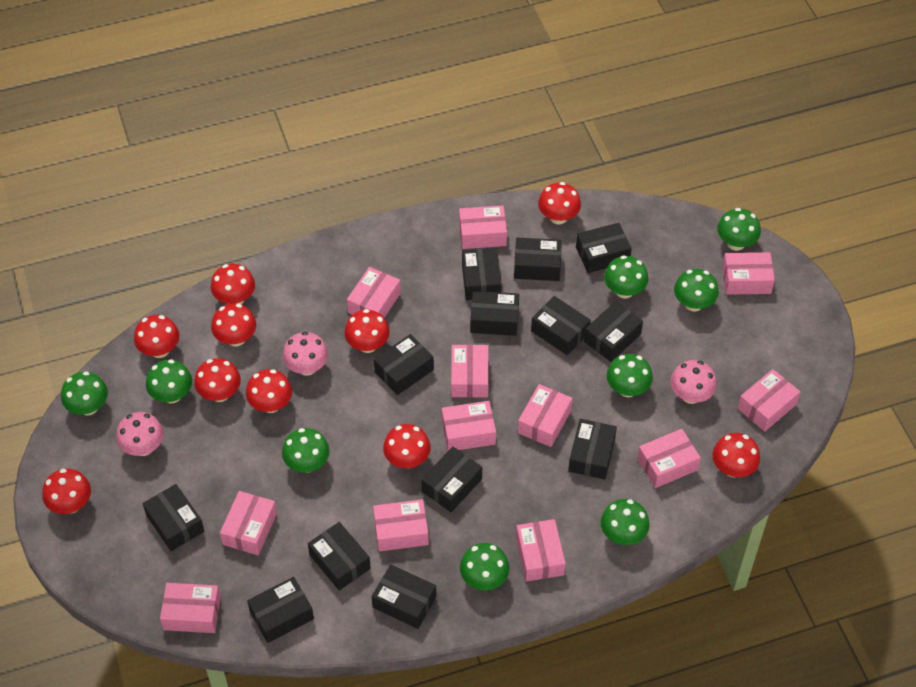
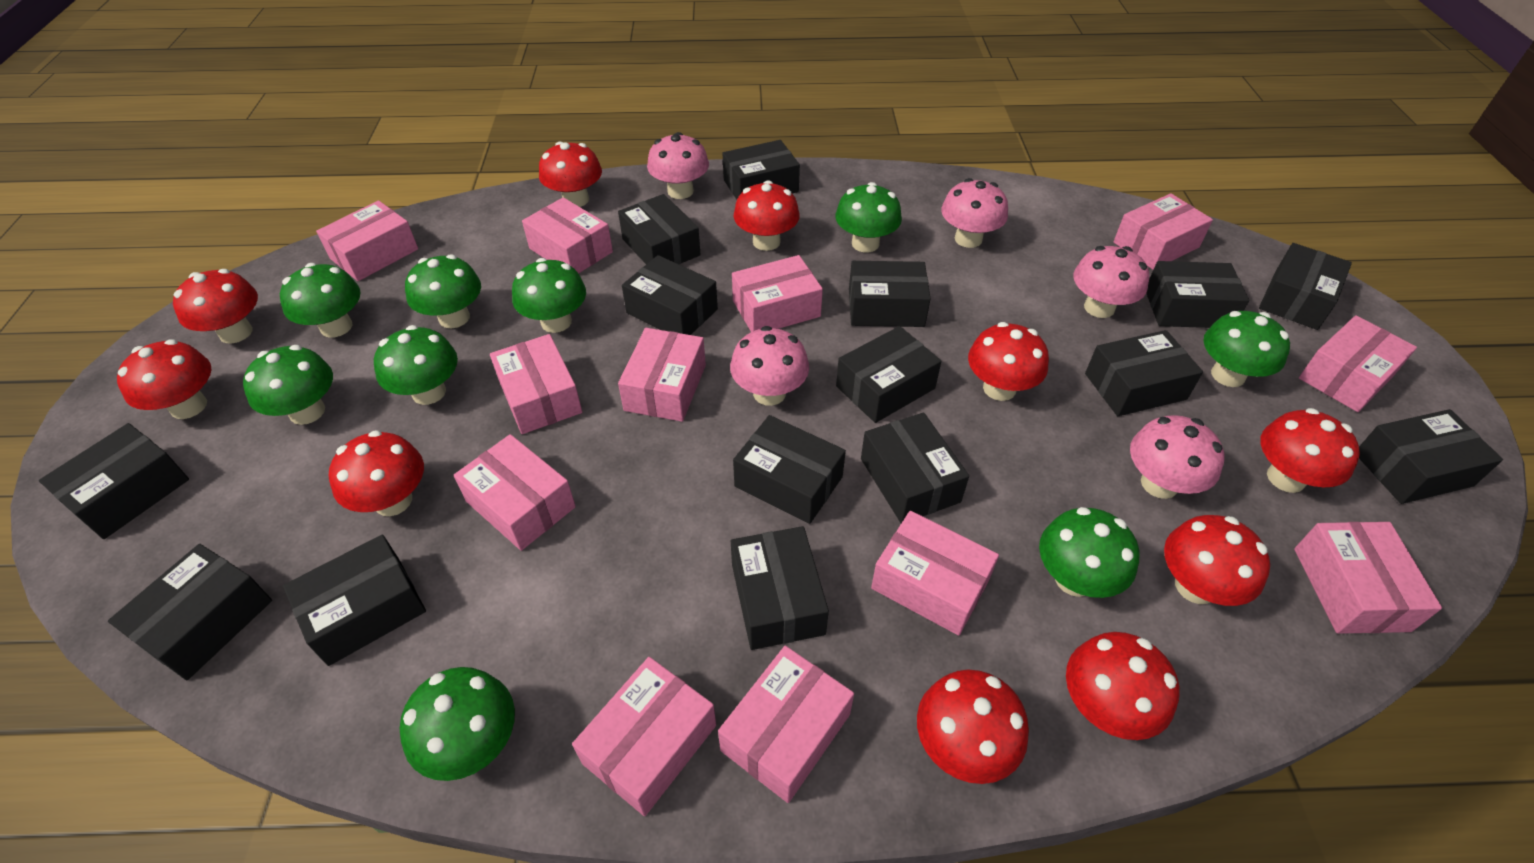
black box: [143,484,204,551] [247,577,314,643] [308,522,371,590] [372,564,436,629] [374,334,434,395] [421,447,482,512] [462,248,502,300] [470,291,519,336] [514,237,562,281] [531,296,591,356] [568,419,617,480] [576,223,632,273] [584,301,643,362] = 13 -> [39,423,189,539] [108,544,272,680] [283,535,426,666] [618,194,701,264] [622,255,718,335] [722,140,800,200] [731,526,829,650] [733,415,846,524] [836,326,941,423] [849,261,931,327] [861,412,969,523] [1085,330,1203,416] [1146,261,1249,328] [1259,243,1352,330] [1359,409,1503,504] = 15
pink mushroom: [116,412,164,456] [283,332,328,376] [670,360,717,404] = 3 -> [647,132,709,199] [730,326,809,406] [941,178,1008,248] [1074,246,1149,318] [1130,415,1224,499] = 5

